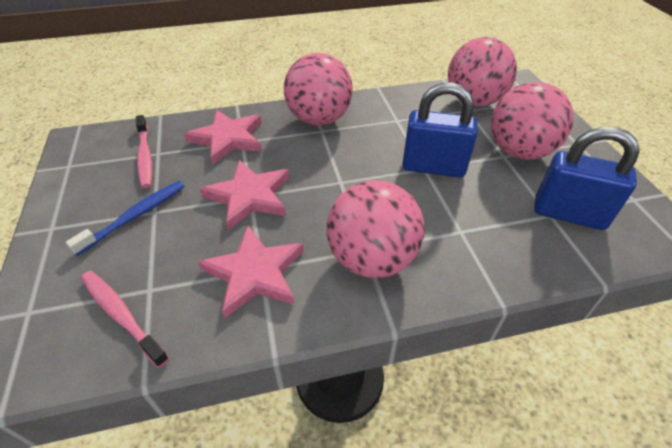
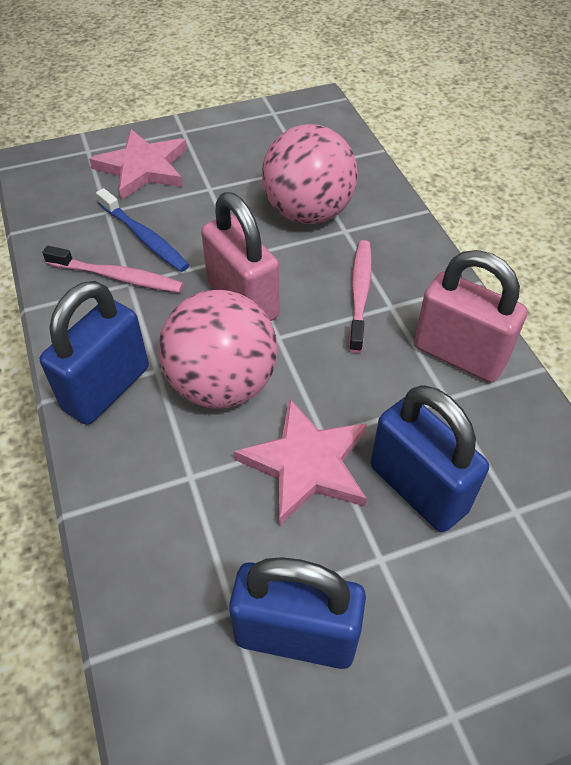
blue padlock: [402,82,478,177] [534,127,640,230] = 2 -> [40,281,149,425] [229,557,366,669] [371,385,489,532] = 3
pink ball: [284,53,353,125] [327,180,425,278] [448,37,517,107] [491,82,574,160] = 4 -> [158,290,278,409] [262,124,358,224] = 2
pink padlock: none = 0 -> [201,192,280,321] [414,250,527,383] = 2
pink star: [184,110,262,165] [198,226,304,318] [200,160,289,230] = 3 -> [89,129,187,200] [234,398,367,526] = 2

